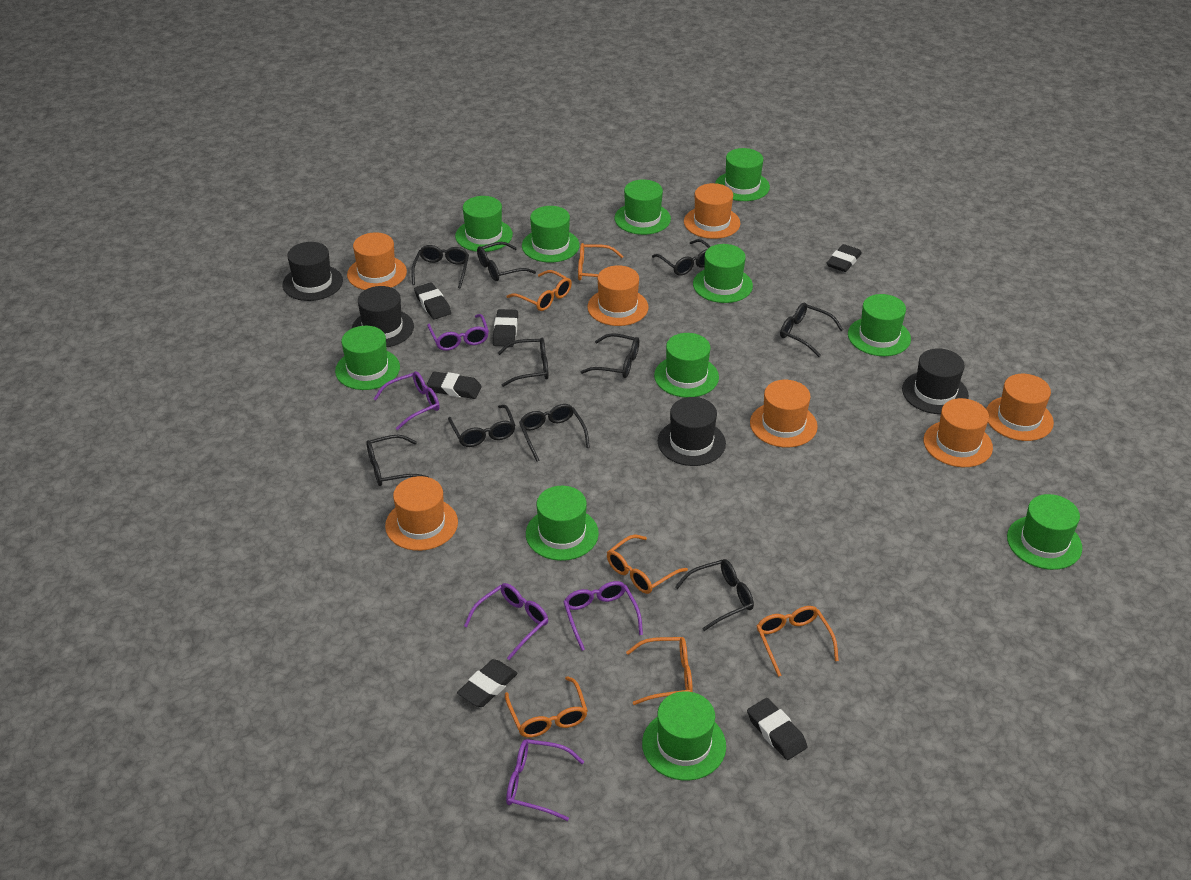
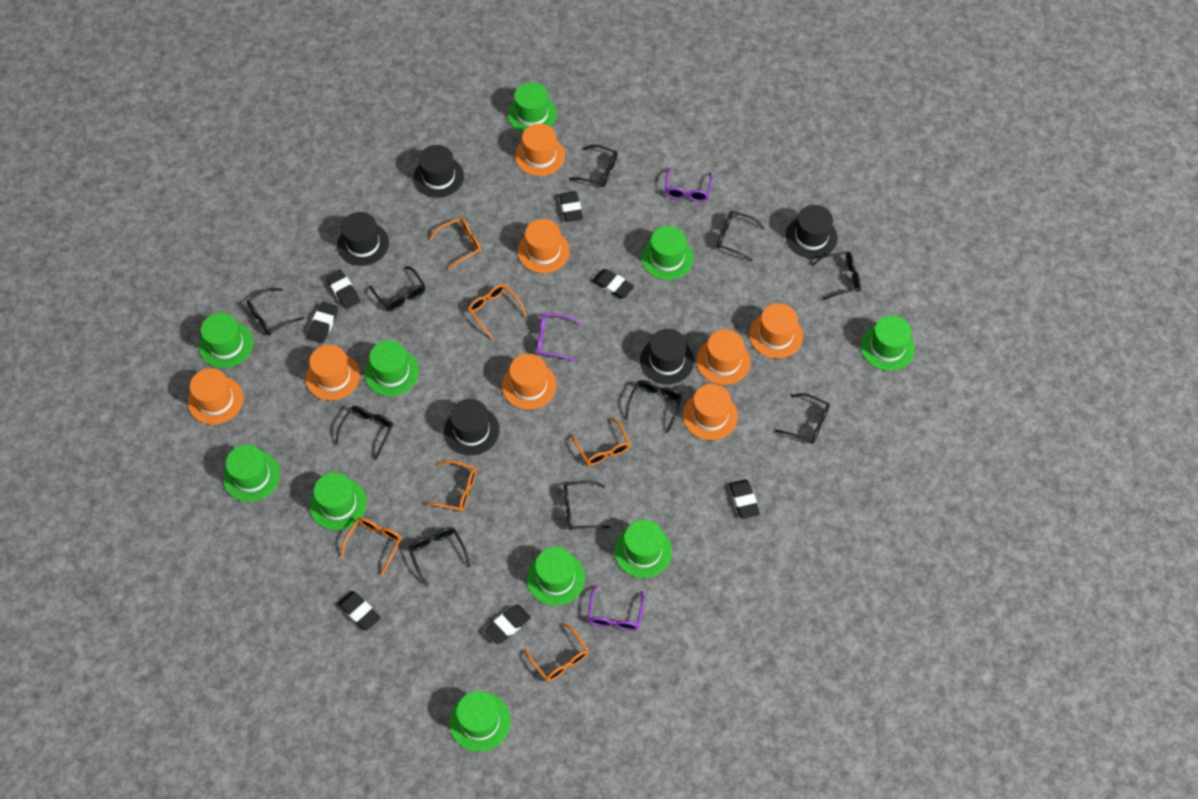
black eraser: [414,283,451,320] [427,371,482,399] [457,659,518,707] [493,309,518,347] [747,698,807,760] [827,244,862,272] = 6 -> [307,302,338,343] [326,269,361,309] [338,591,381,631] [484,604,531,644] [559,191,583,222] [592,269,634,299] [729,479,760,519] = 7
black hat: [283,242,343,301] [351,286,414,347] [658,397,726,466] [902,348,969,414] = 4 -> [337,212,389,266] [413,145,464,198] [444,399,500,456] [640,329,694,384] [786,205,838,259] = 5
green hat: [335,326,400,390] [455,196,513,252] [522,206,580,263] [526,486,599,561] [615,179,671,235] [642,691,726,781] [654,333,719,398] [693,244,753,303] [715,148,770,201] [848,294,911,356] [1007,494,1082,570] = 11 -> [199,313,253,368] [223,445,280,502] [310,472,367,530] [364,340,419,396] [449,691,511,752] [508,82,557,133] [527,547,585,606] [614,520,672,578] [641,226,694,280] [861,315,915,371] = 10
orange hat: [347,232,407,290] [385,476,458,551] [587,265,649,326] [684,183,741,239] [750,380,818,448] [924,398,993,467] [986,374,1054,441] = 7 -> [188,368,244,425] [306,345,360,401] [502,354,557,410] [515,124,565,176] [518,219,570,273] [683,384,738,440] [696,329,751,385] [749,303,803,359] = 8
purple glasses: [374,371,440,430] [427,314,489,351] [464,583,548,660] [506,739,584,821] [563,581,643,651] = 5 -> [537,313,582,361] [588,584,644,630] [665,168,713,202] = 3

